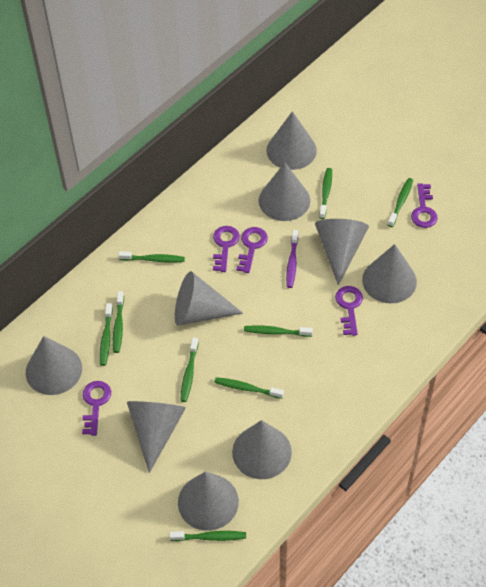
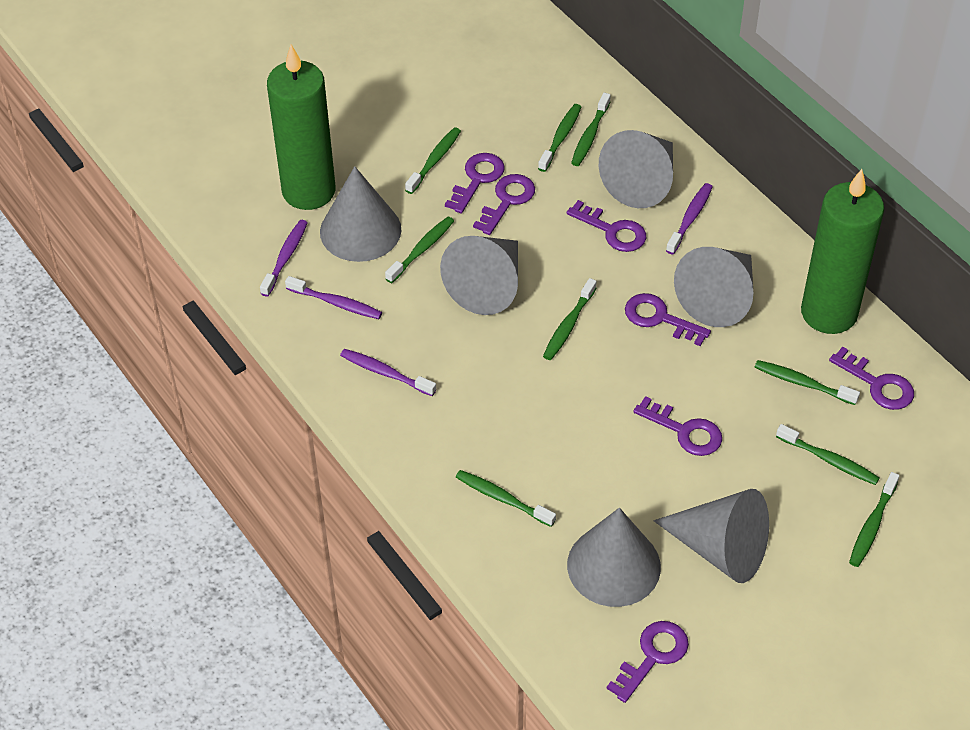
green candle: none = 0 -> [267,45,336,210] [801,169,884,334] = 2
grey cone: [26,336,82,395] [127,401,186,473] [175,271,243,326] [178,472,239,531] [232,420,292,479] [259,163,310,221] [266,111,317,170] [315,219,369,286] [362,244,417,303] = 9 -> [320,166,401,262] [440,236,518,315] [567,508,661,607] [599,130,673,208] [654,489,769,583] [674,247,753,327] = 6
purple key: [82,381,111,436] [213,226,240,272] [237,227,268,273] [335,286,363,336] [411,183,438,228] = 5 -> [445,153,505,214] [473,174,535,235] [566,200,646,252] [607,621,689,703] [625,293,711,346] [633,396,722,456] [829,347,914,410] = 7
purple toothbrush: [286,230,298,288] = 1 -> [260,220,308,297] [285,276,382,319] [340,349,436,396] [666,183,713,254] = 4

